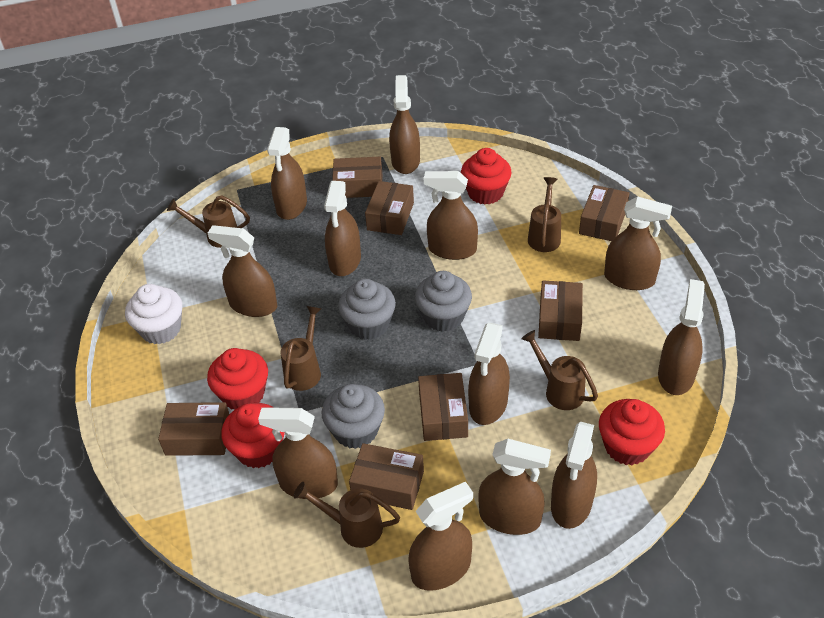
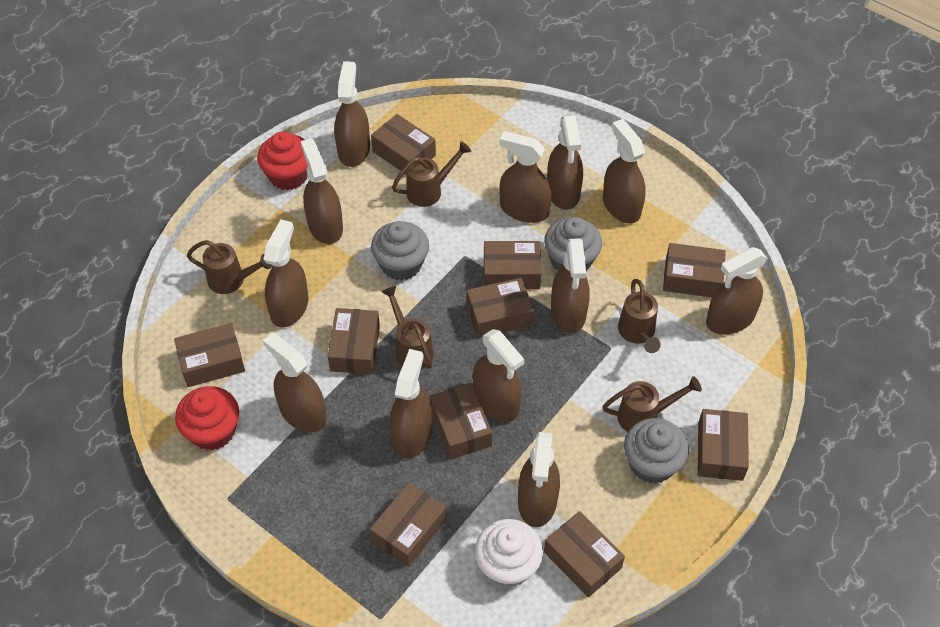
brown box: [158,402,229,456] [332,157,382,198] [349,443,424,510] [365,181,414,235] [418,373,468,441] [538,280,583,341] [579,185,630,241] = 7 -> [174,323,245,387] [328,308,380,374] [370,482,447,567] [371,114,436,175] [430,383,492,459] [467,278,534,338] [484,241,541,289] [544,511,625,597] [663,243,726,297] [698,409,749,481] = 10
red cupcake: [207,348,268,410] [221,403,285,468] [461,148,511,205] [599,399,665,465] = 4 -> [175,386,239,451] [257,131,308,190] = 2

